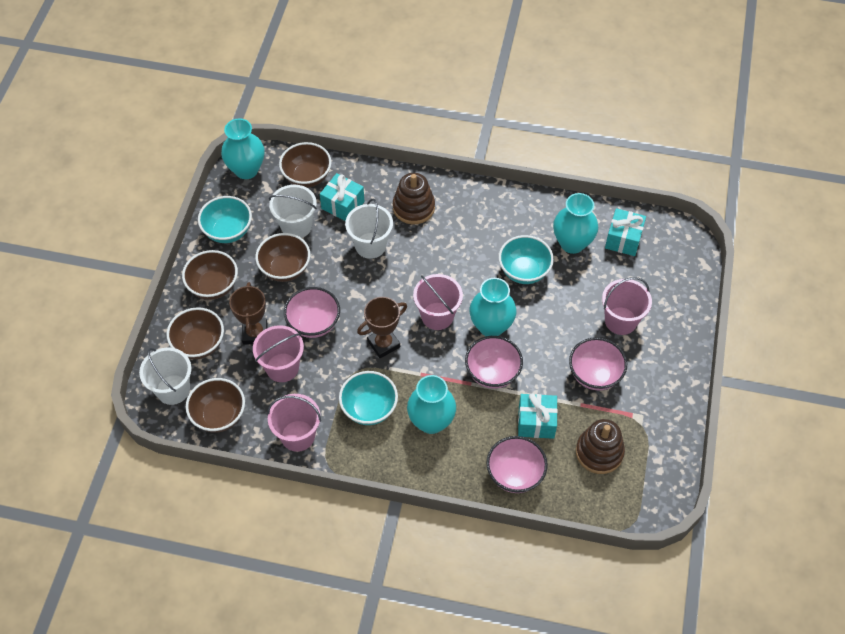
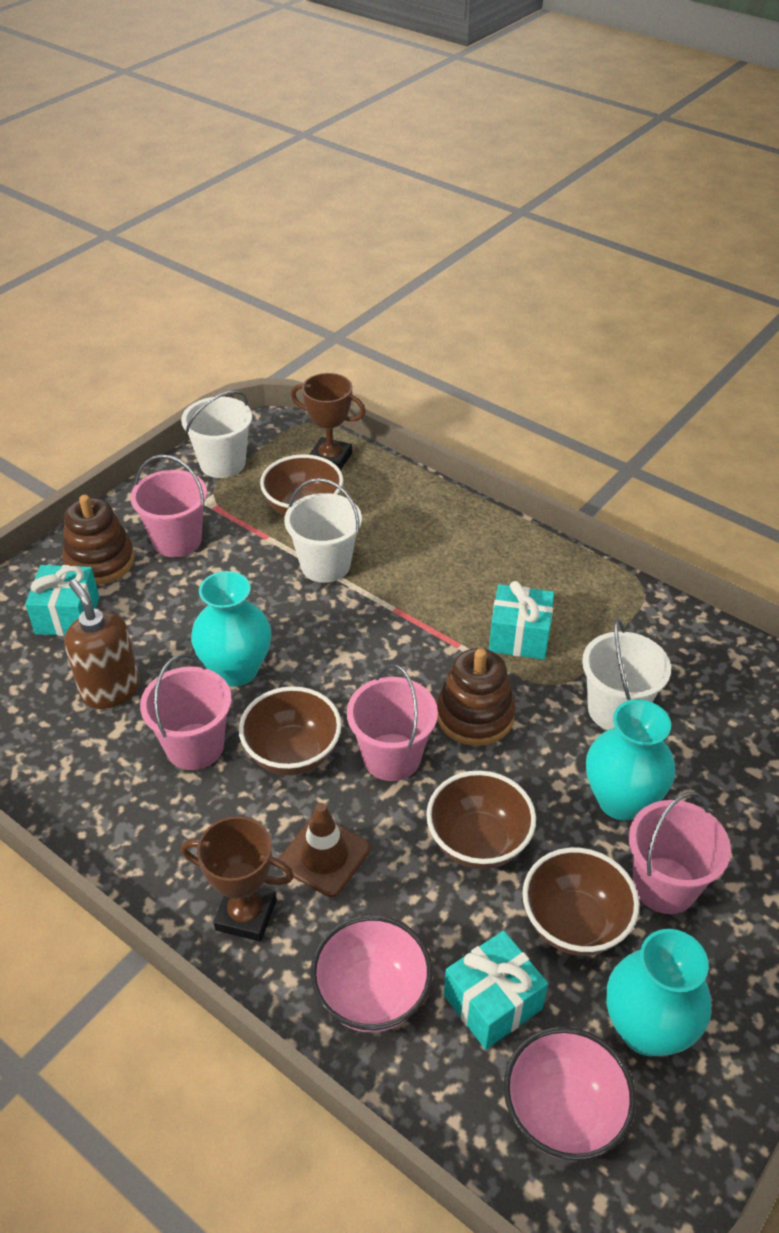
brown bowl: [167,307,224,359] [182,250,238,300] [186,378,245,433] [255,233,310,282] [279,142,331,188] = 5 -> [239,686,342,776] [260,454,344,516] [426,770,536,869] [522,848,639,956] = 4
brown soap dispenser: none = 0 -> [64,579,140,709] = 1
brown traffic cone: none = 0 -> [279,803,370,897] = 1
pink bowl: [284,287,340,338] [465,336,523,389] [486,436,548,493] [569,337,627,390] = 4 -> [311,915,432,1033] [504,1027,636,1161] = 2
turquoise bowl: [198,196,252,243] [339,371,398,425] [499,235,554,284] = 3 -> none = 0
turquoise vase: [221,118,265,179] [407,375,456,434] [469,278,516,336] [553,193,598,254] = 4 -> [191,571,271,686] [586,700,675,820] [606,929,712,1056] = 3

